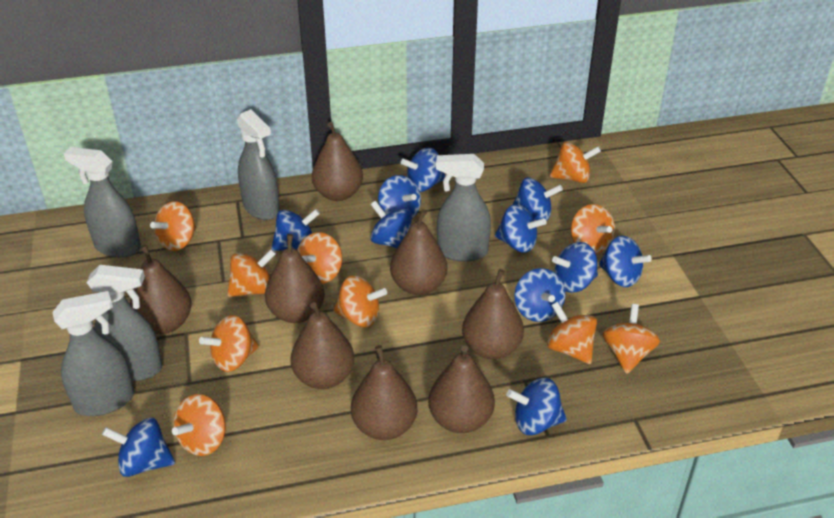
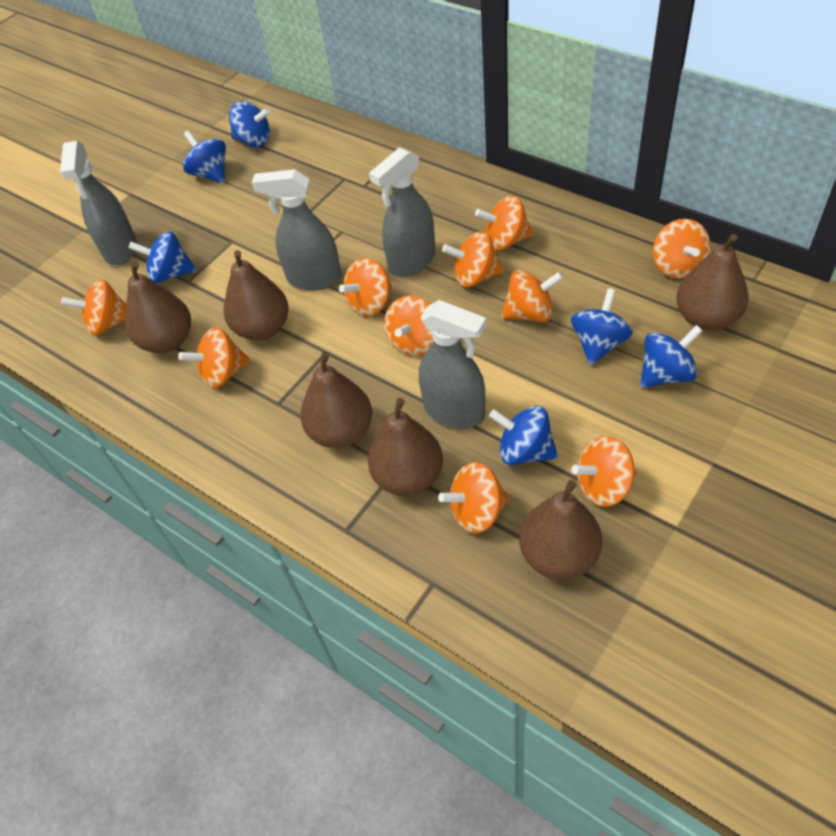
blue spinning top: [102,418,175,477] [271,209,320,251] [370,201,412,248] [378,175,421,219] [401,148,445,192] [495,204,547,253] [506,378,567,435] [513,178,563,221] [514,268,565,322] [552,242,598,293] [599,236,652,287] = 11 -> [128,232,197,283] [183,130,226,184] [229,101,270,147] [489,406,558,465] [571,288,633,365] [640,325,703,388] = 6
brown pear: [130,245,192,334] [265,234,325,323] [291,302,354,389] [312,122,363,201] [351,345,417,440] [390,209,448,295] [428,345,495,433] [462,269,524,359] = 8 -> [125,261,191,353] [224,250,289,340] [300,351,372,448] [368,398,443,496] [520,480,602,580] [676,234,749,331] = 6
grey spray bottle: [52,291,134,416] [63,147,141,257] [86,265,162,381] [237,109,280,220] [436,154,491,262] = 5 -> [60,141,137,265] [252,169,342,290] [369,147,436,277] [419,300,486,428] = 4

